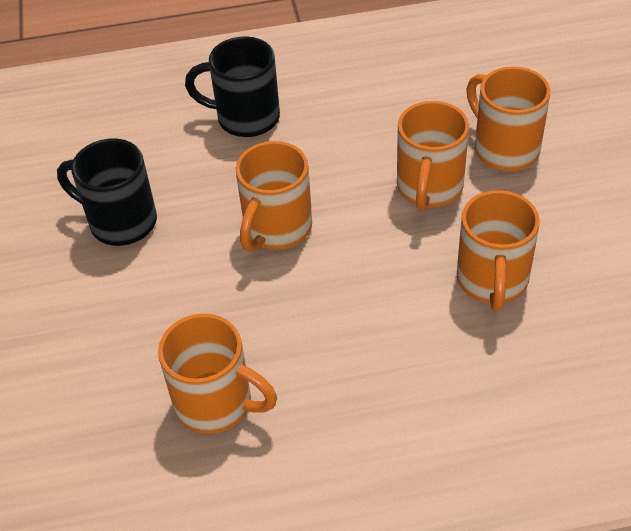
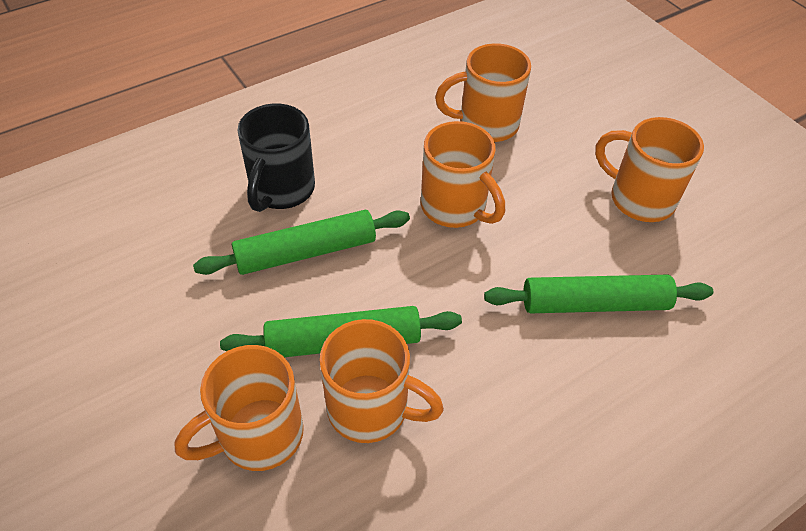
black mug: [57,139,157,246] [185,36,280,137] = 2 -> [237,104,315,212] = 1
green rolling pin: none = 0 -> [193,210,410,275] [220,306,462,357] [484,275,713,313] = 3

